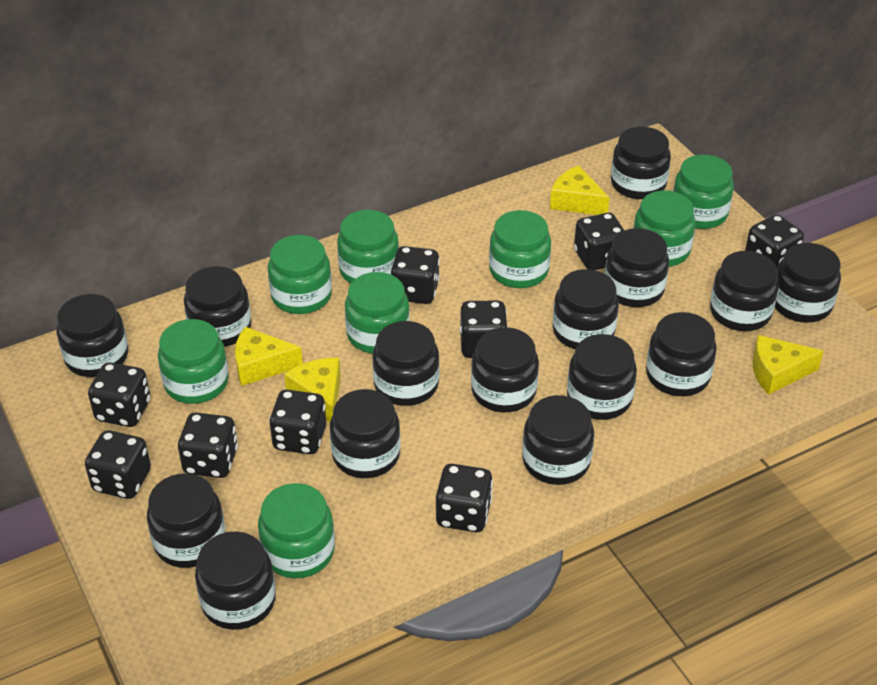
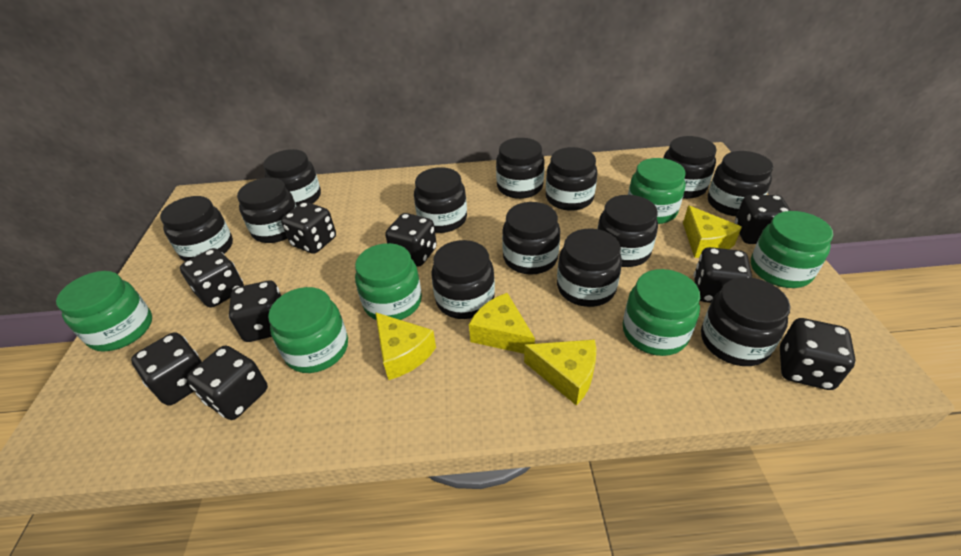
black jar: [57,294,128,377] [147,473,226,568] [184,266,251,347] [195,531,276,630] [330,389,401,478] [372,321,439,406] [471,327,539,413] [522,395,594,485] [553,269,619,349] [567,334,637,420] [605,228,669,307] [611,127,671,199] [646,312,717,396] [710,251,779,331] [775,243,841,323] = 15 -> [160,196,233,262] [237,178,297,243] [263,149,321,206] [414,167,467,233] [431,240,495,319] [496,138,545,199] [502,202,560,275] [546,147,598,211] [557,229,622,307] [597,195,658,267] [664,136,717,199] [701,277,790,366] [708,151,773,216] = 13
green jar: [158,319,229,404] [258,483,335,578] [268,235,332,314] [337,210,399,283] [345,272,410,353] [489,210,551,288] [633,190,695,267] [673,154,734,229] = 8 -> [56,271,152,352] [268,287,348,373] [355,243,422,320] [623,269,700,356] [628,158,685,224] [751,211,833,288] = 6

